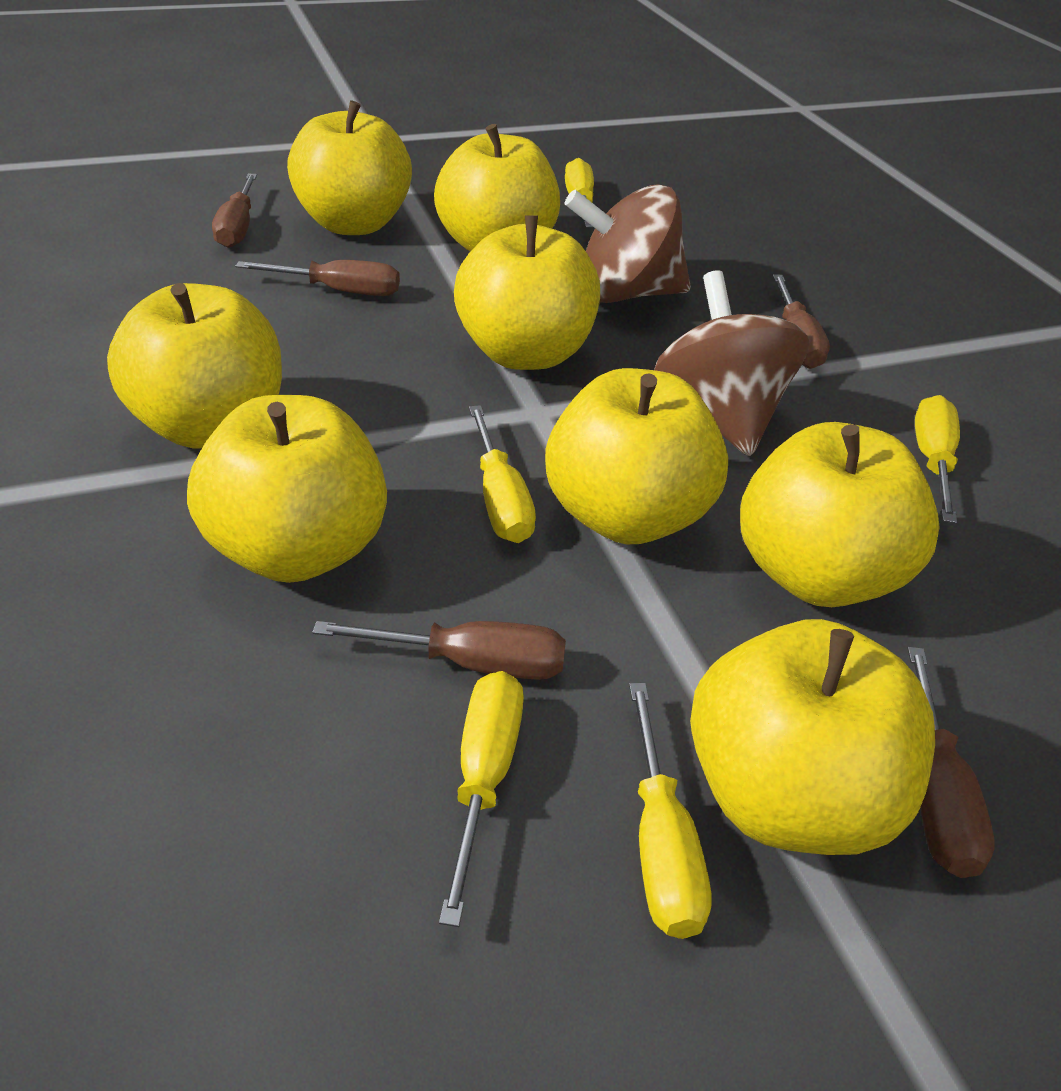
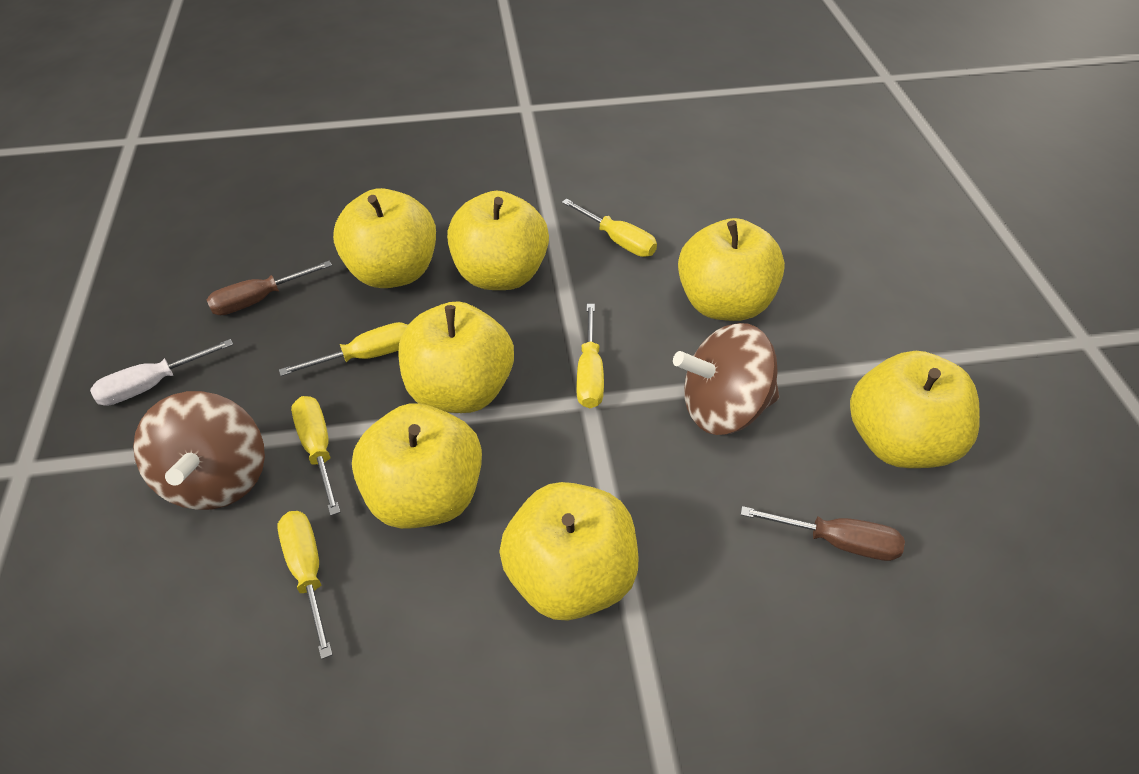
brown screwdriver: [212,174,257,248] [235,260,400,296] [312,621,566,680] [773,274,830,369] [907,647,995,878] = 5 -> [207,261,332,315] [740,506,905,561] = 2
white screwdriver: none = 0 -> [90,339,233,406] = 1
yellow apple: [107,283,282,449] [187,395,387,583] [287,100,412,235] [434,124,560,252] [454,215,600,370] [545,368,728,544] [690,619,935,855] [740,422,940,607] = 8 -> [333,188,436,288] [352,404,482,529] [399,301,514,413] [447,191,549,290] [499,482,639,621] [678,218,785,321] [850,351,980,468] = 7

